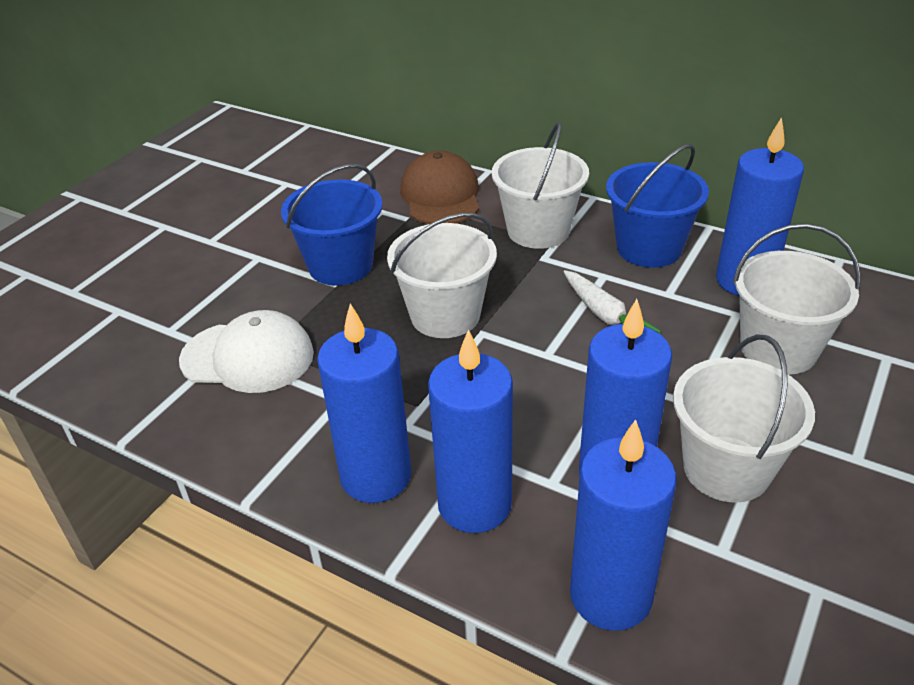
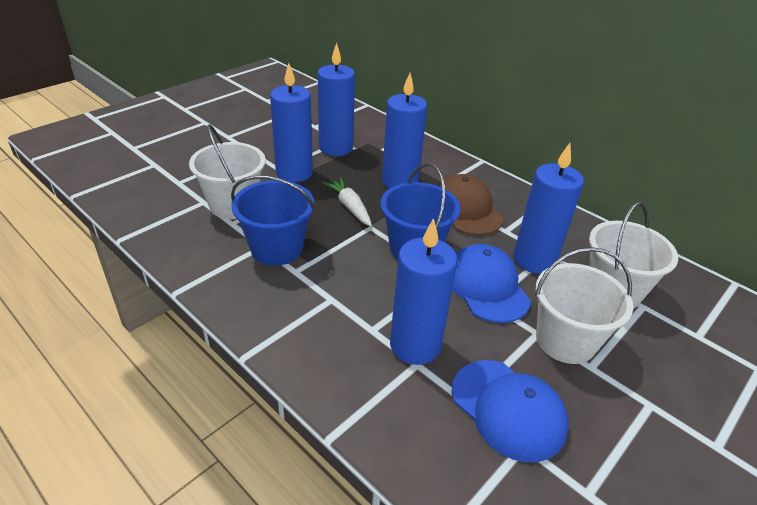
blue cap: none = 0 -> [451,360,569,462] [452,244,531,323] = 2
white bucket: [387,213,497,338] [492,122,589,249] [673,334,815,503] [733,224,861,375] = 4 -> [189,124,266,219] [535,247,633,364] [589,202,678,309] = 3
white cap: [179,310,314,393] = 1 -> none = 0

